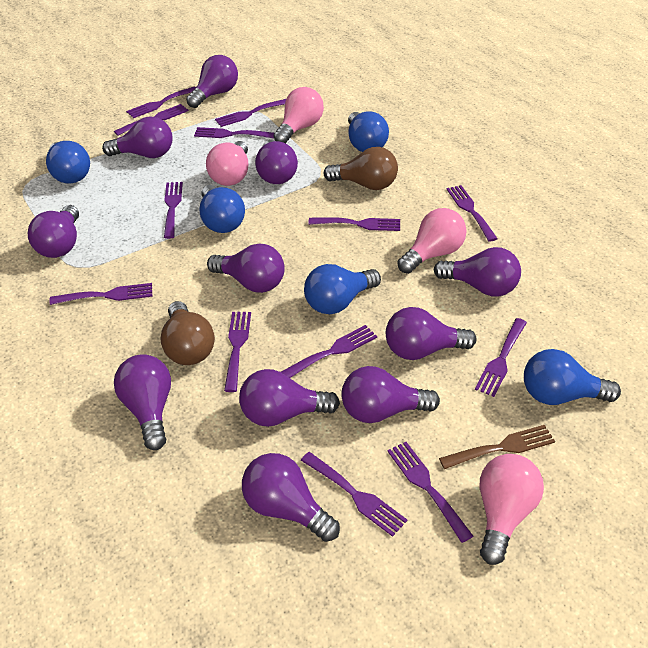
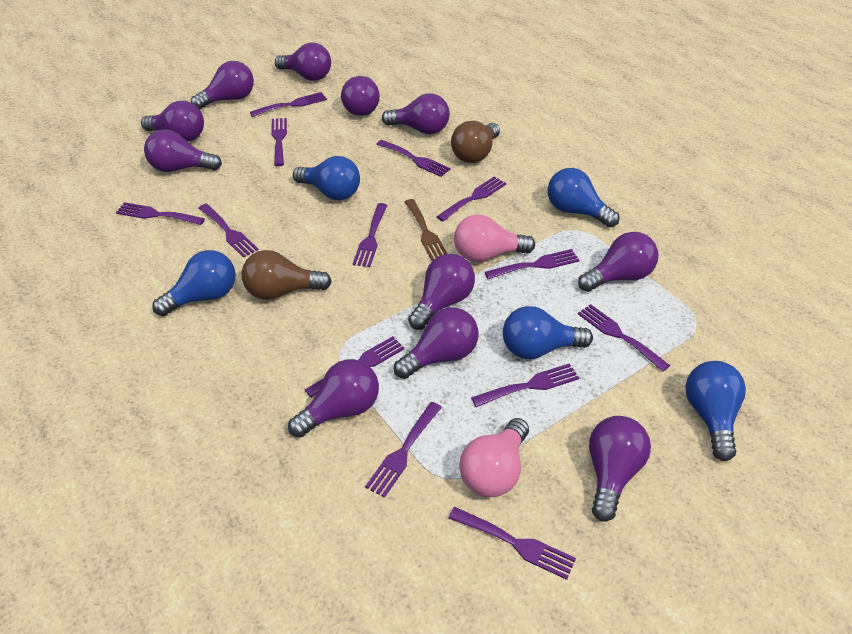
pink light bulb: [206,141,248,186] [274,87,324,144] [398,208,467,274] [479,454,544,565] = 4 -> [454,214,535,262] [459,418,529,497] = 2

